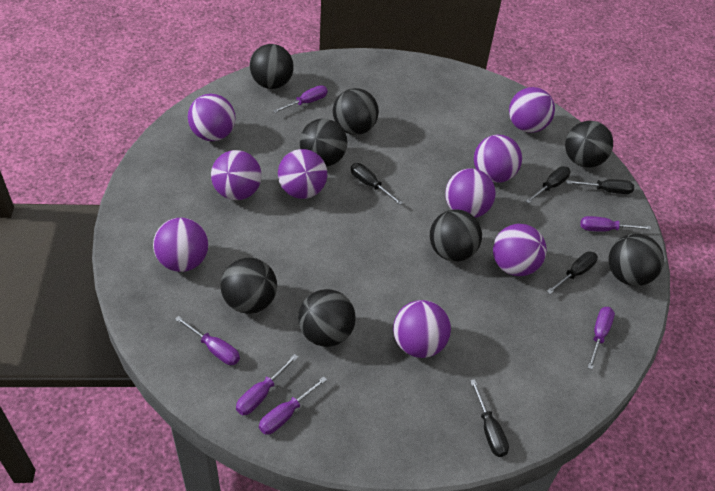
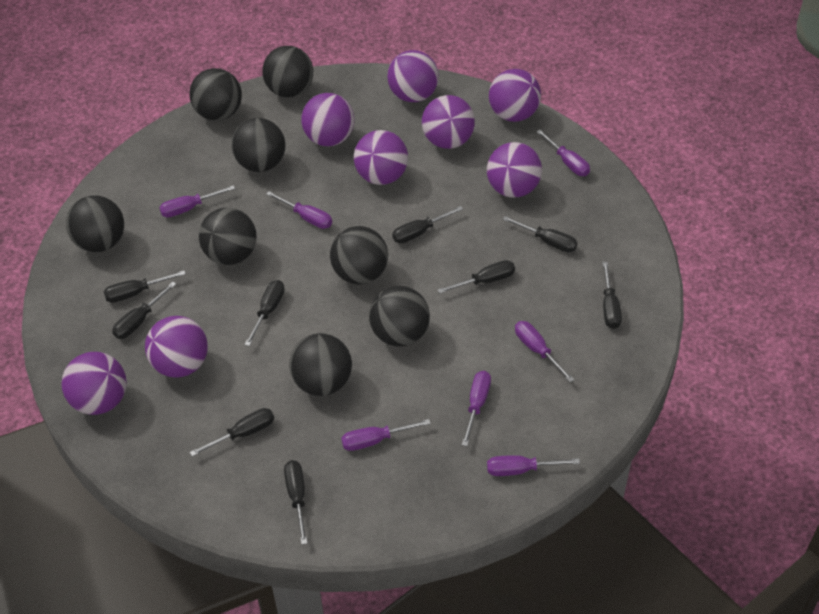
black screwdriver: [351,163,403,205] [470,379,509,457] [525,166,571,204] [547,251,598,294] [566,179,634,194] = 5 -> [103,271,186,303] [112,282,176,339] [190,408,274,457] [244,280,285,346] [284,460,308,545] [392,206,463,243] [438,260,515,294] [503,216,578,252] [602,262,622,329] = 9
purple ball: [153,218,208,272] [188,94,236,141] [211,150,262,200] [278,149,327,199] [393,300,451,358] [445,168,495,218] [474,135,522,183] [493,224,547,276] [509,87,555,133] = 9 -> [61,352,127,415] [145,316,208,378] [301,93,354,146] [354,130,408,185] [387,50,439,102] [422,95,475,149] [487,142,542,198] [489,69,541,122] = 8
purple screwdriver: [175,316,240,365] [236,354,298,415] [259,376,327,435] [273,85,328,113] [580,216,651,232] [587,307,615,370] = 6 -> [159,185,235,217] [266,191,332,229] [341,419,431,451] [462,371,491,446] [487,455,580,476] [515,321,574,382] [536,130,590,176] = 7

